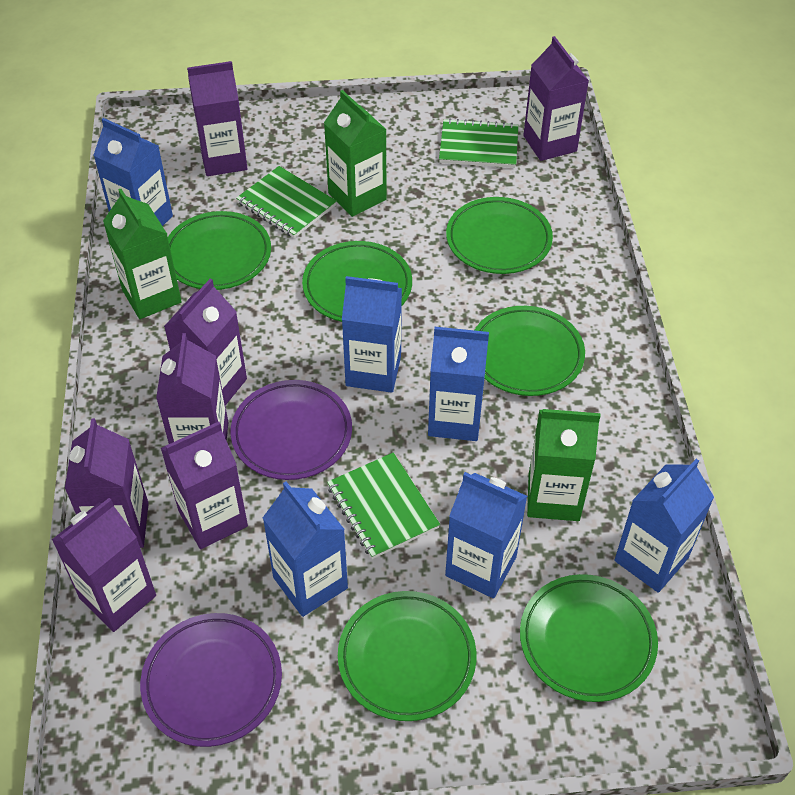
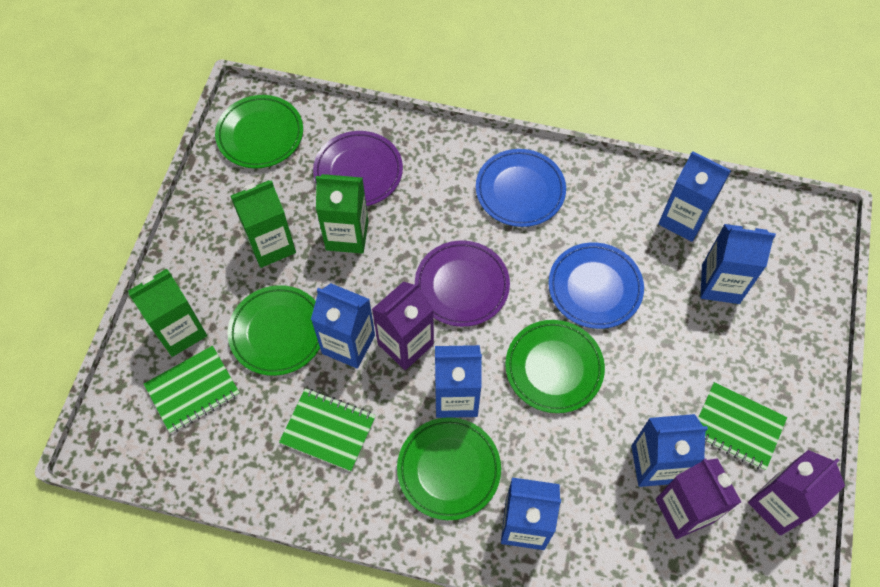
blue plate: none = 0 -> [476,149,566,227] [548,242,644,329] = 2
green plate: [168,211,271,290] [302,241,412,322] [338,591,476,721] [446,197,553,274] [474,306,585,396] [520,574,658,702] = 6 -> [215,95,303,168] [228,285,320,376] [397,417,501,520] [505,320,605,413] = 4
purple carton: [52,498,156,632] [65,418,149,548] [156,333,228,444] [161,422,248,549] [164,279,247,406] [187,61,248,176] [523,36,589,161] = 7 -> [372,281,434,370] [656,458,741,539] [748,450,845,536] = 3

